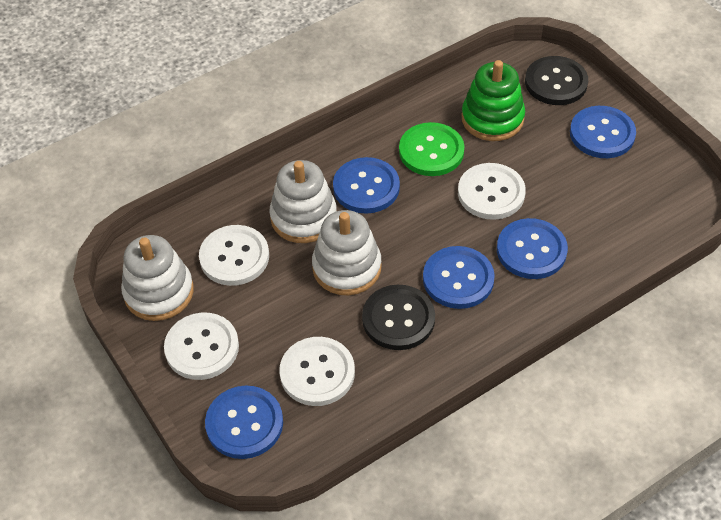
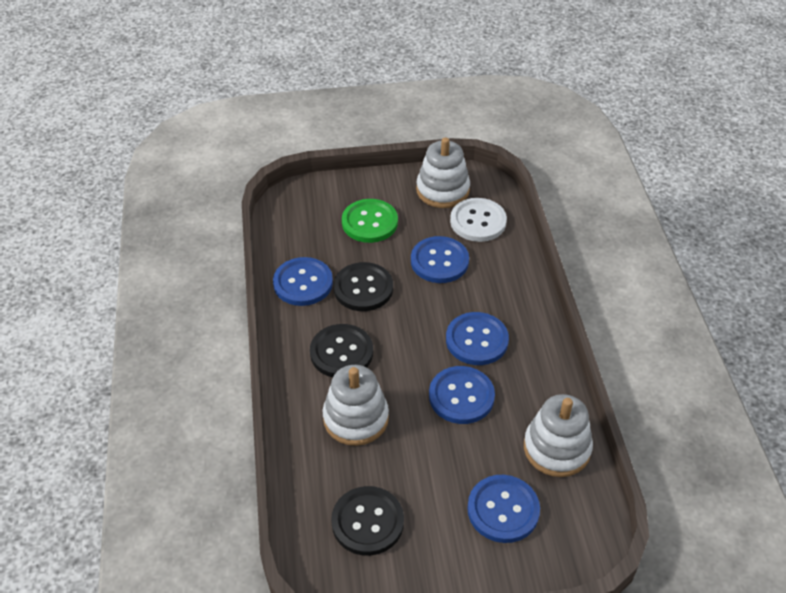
black button: [362,285,435,350] [525,56,588,105] = 2 -> [310,324,373,377] [331,486,404,556] [333,262,393,311] = 3
green stacking toy: [461,60,525,141] = 1 -> none = 0
white button: [164,313,239,380] [199,225,269,286] [279,337,355,406] [458,163,526,220] = 4 -> [450,198,507,242] = 1

